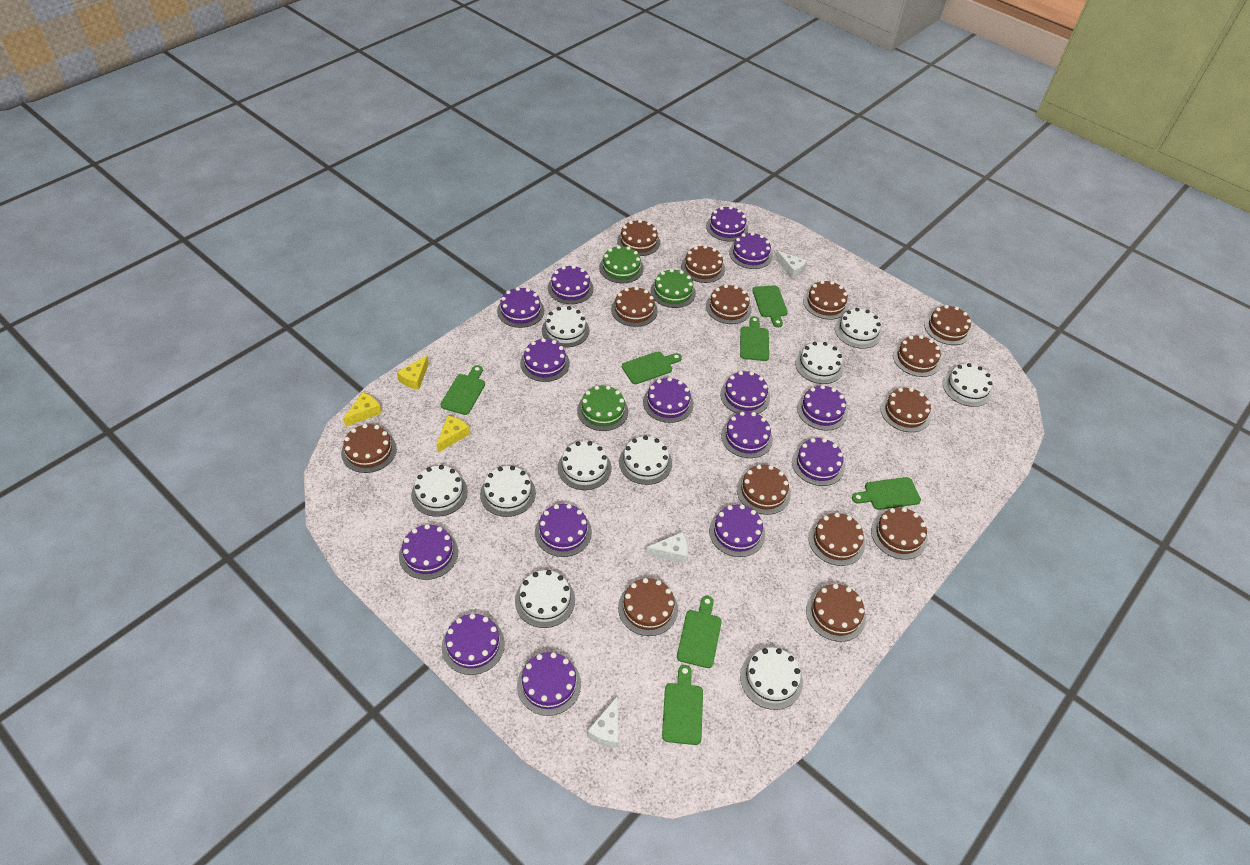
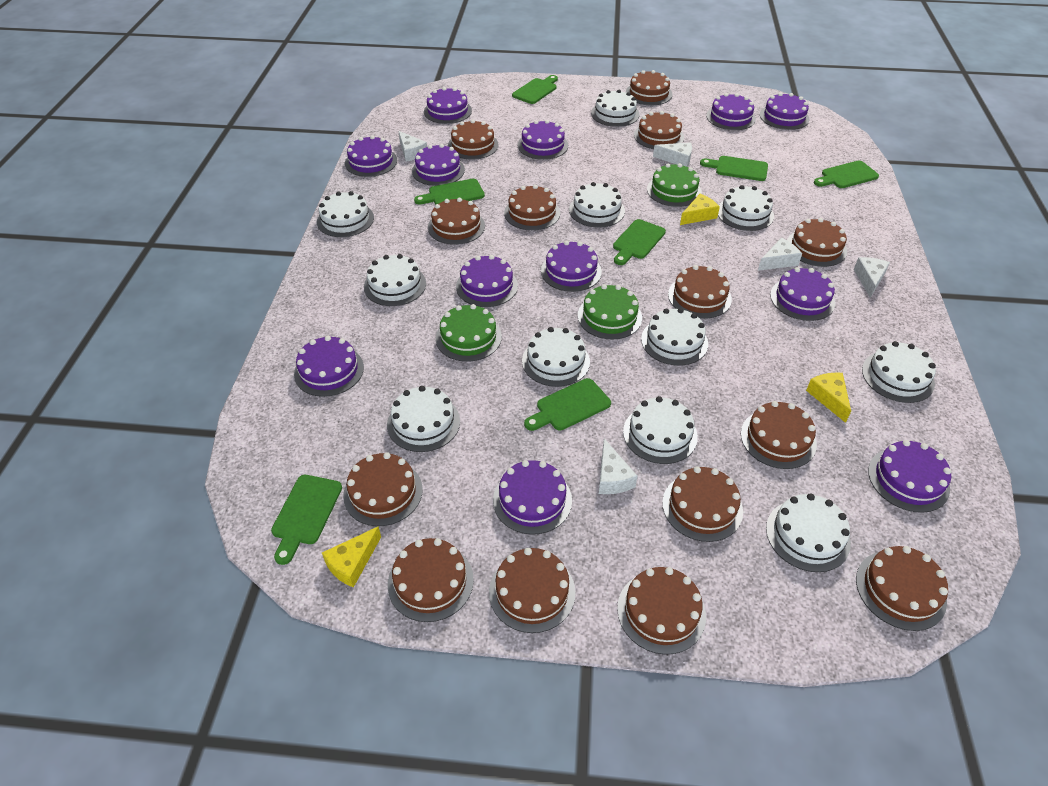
purple cake: [399,524,458,580] [442,613,505,675] [497,287,544,328] [517,652,581,716] [520,338,570,382] [535,504,592,557] [548,265,593,304] [643,377,693,423] [706,206,748,242] [709,504,765,557] [720,371,770,414] [721,412,773,458] [729,232,773,269] [792,438,845,486] [797,385,847,430] = 15 -> [294,336,364,397] [345,135,397,177] [412,144,465,186] [424,87,472,124] [456,255,518,307] [493,460,572,535] [518,120,568,160] [541,241,602,292] [706,93,756,130] [760,93,810,130] [770,267,835,321] [868,440,951,513] = 12
white cake: [411,465,468,517] [480,466,536,517] [515,570,575,628] [542,306,589,348] [558,441,612,490] [619,436,672,485] [740,647,803,710] [795,342,844,384] [835,308,882,349] [943,363,993,407] = 10 -> [317,191,374,237] [364,254,426,306] [387,386,460,452] [522,327,590,387] [569,182,625,228] [591,90,639,127] [623,396,698,464] [641,308,708,366] [718,185,774,231] [766,493,851,572] [862,341,936,403] = 11
white cheese: [587,696,618,748] [645,532,688,563] [776,251,807,278] = 3 -> [398,131,427,162] [599,439,638,494] [653,142,692,167] [758,238,802,271] [854,257,890,298] = 5

